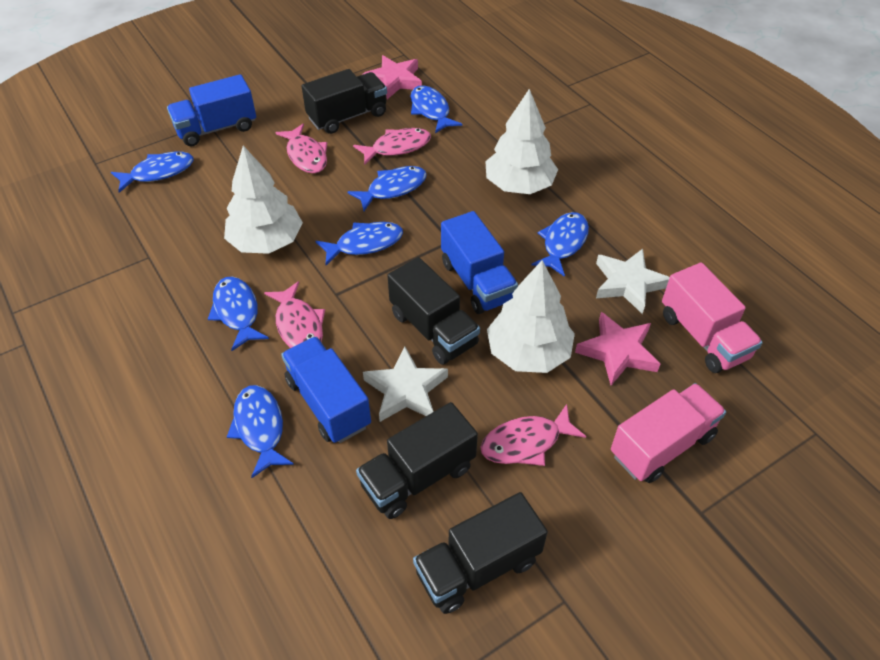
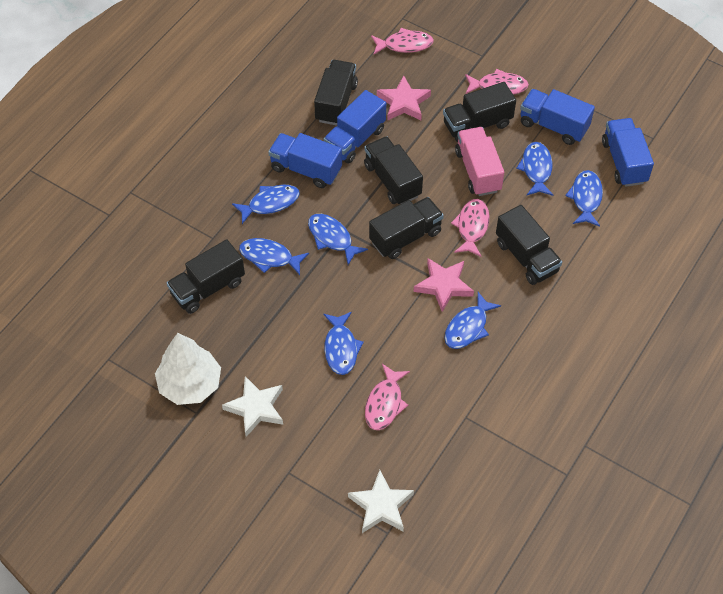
black truck: [302,69,387,134] [356,402,478,519] [387,257,480,365] [413,492,548,614] = 4 -> [167,239,245,314] [314,60,358,126] [364,136,423,204] [369,197,444,259] [443,82,516,142] [496,205,562,285] = 6
blue truck: [167,74,256,146] [281,336,371,443] [441,211,518,314] = 3 -> [268,133,342,188] [324,90,386,164] [520,89,595,145] [602,118,654,187] = 4
pink truck: [611,383,726,483] [662,262,763,373] = 2 -> [455,127,504,196] = 1
white tree: [224,146,303,254] [485,89,558,194] [487,260,575,373] = 3 -> [155,333,221,405] = 1

